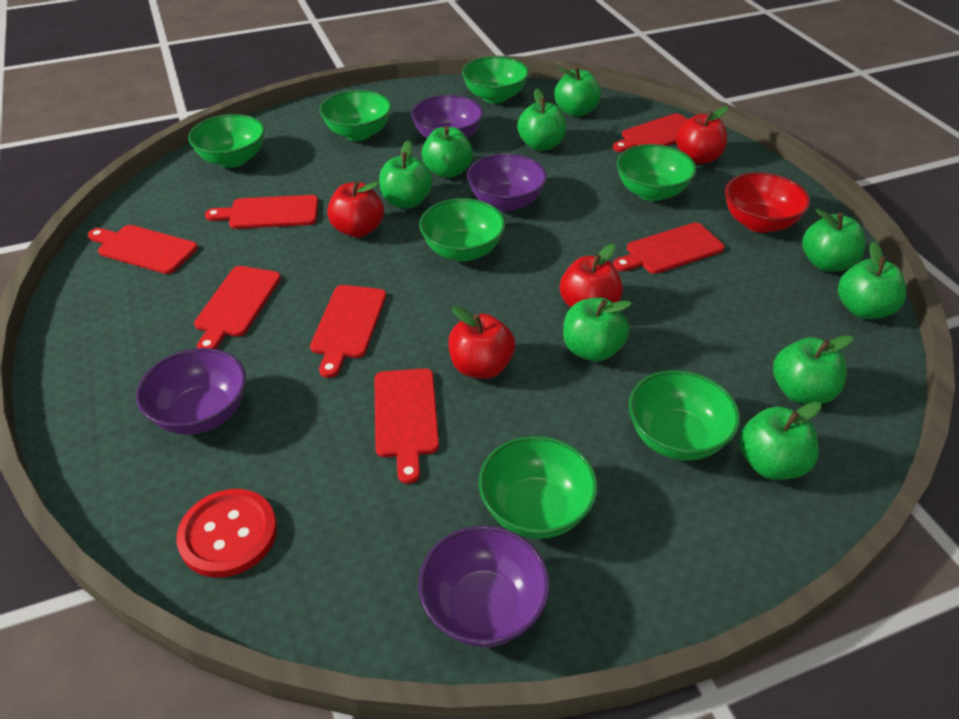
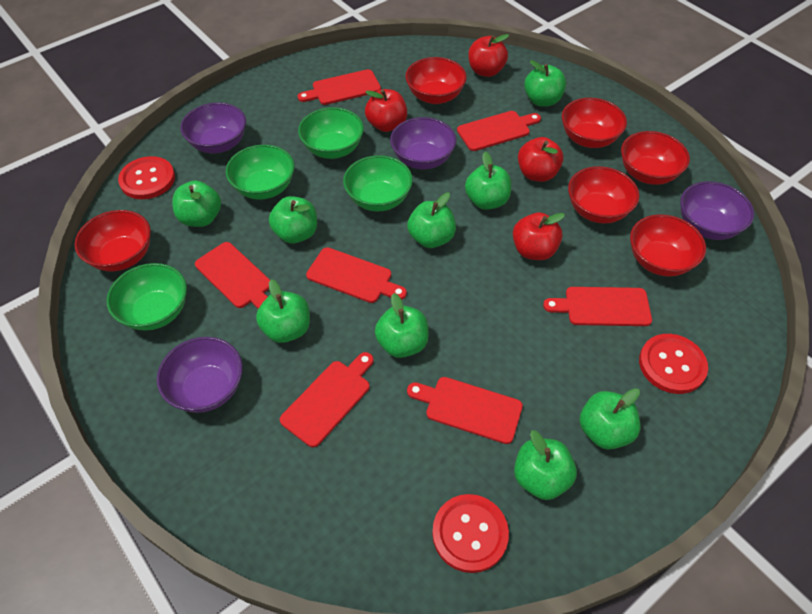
green bowl: [188,114,265,168] [320,90,392,141] [419,198,505,261] [462,56,529,103] [478,436,598,539] [617,144,696,201] [629,370,740,461] = 7 -> [107,263,187,330] [226,145,295,199] [298,107,364,159] [343,155,413,211] = 4
red bowl: [725,172,810,233] = 1 -> [75,210,151,271] [405,57,467,104] [562,98,627,148] [568,166,639,223] [621,131,690,185] [630,214,706,277] = 6
red button: [176,489,277,578] = 1 -> [118,156,175,199] [432,494,509,573] [639,334,708,394] = 3

